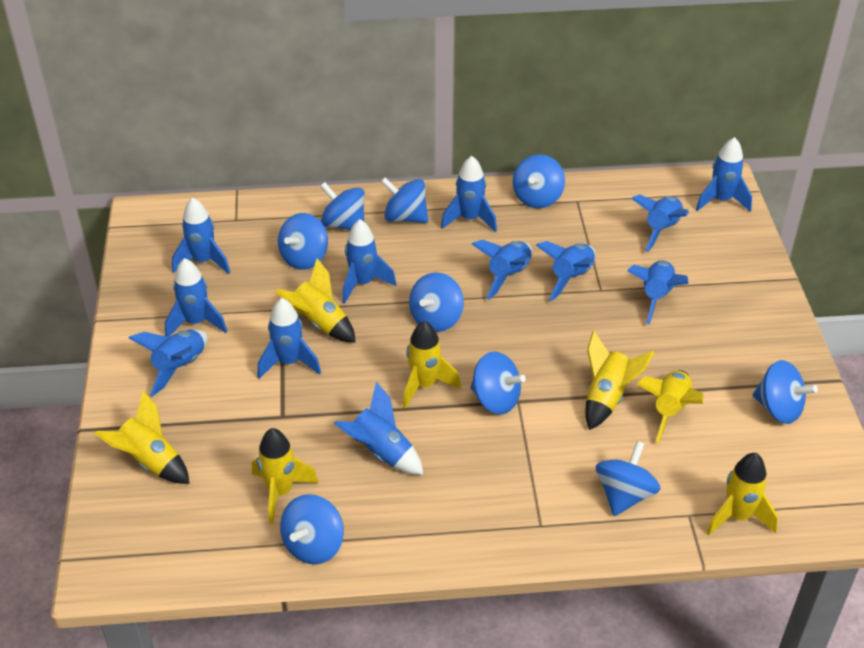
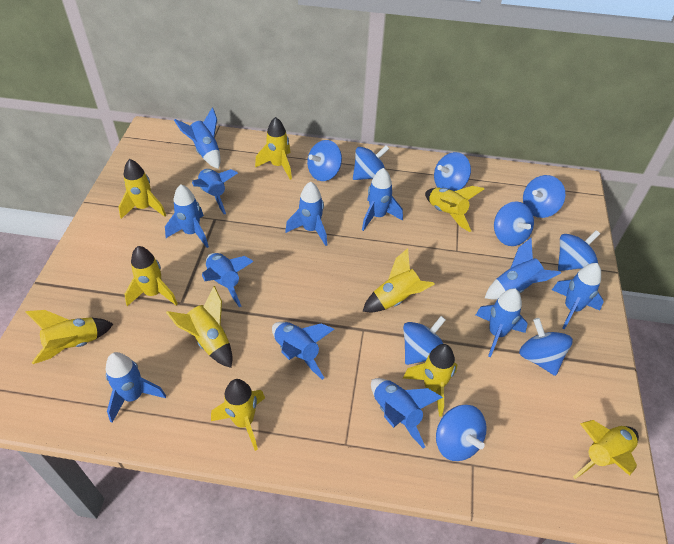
yellow rocket: [94,390,189,484] [252,428,319,524] [275,259,356,343] [403,321,461,409] [585,331,654,430] [637,370,704,443] [706,453,778,535] = 7 -> [25,310,113,364] [119,159,166,219] [124,246,178,306] [166,286,232,368] [211,379,265,451] [255,117,292,180] [362,248,435,312] [403,344,457,417] [425,186,484,232] [573,420,639,479] = 10

